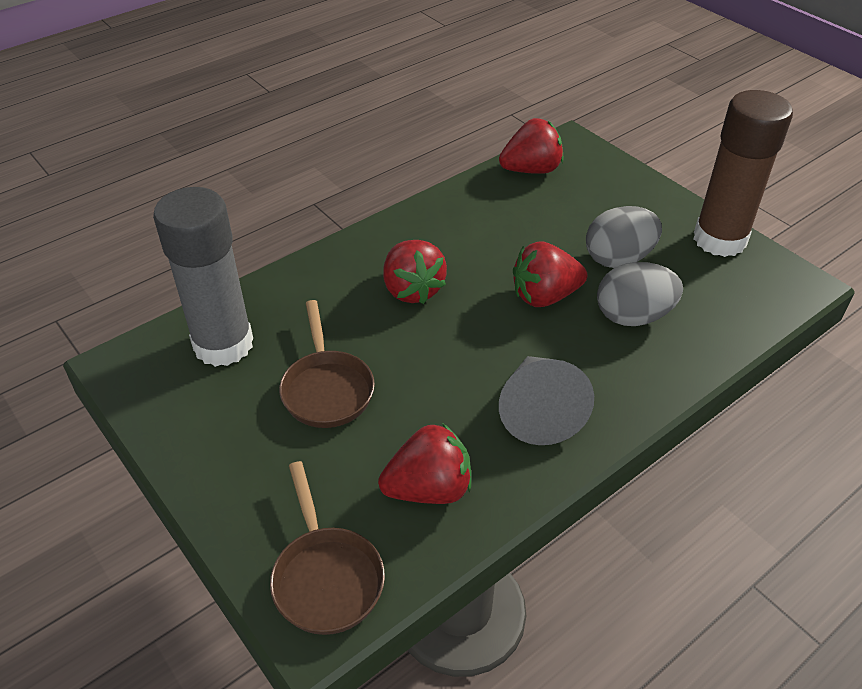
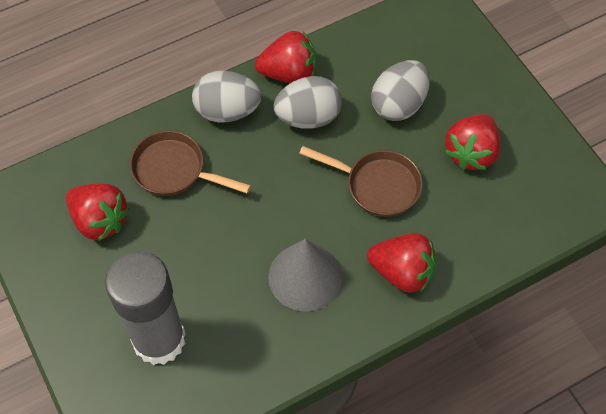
brown glue stick: [694,90,793,257] = 1 -> none = 0
grey egg: [586,206,662,268] [597,262,683,326] = 2 -> [192,71,261,122] [273,76,342,129] [371,60,430,121] = 3

